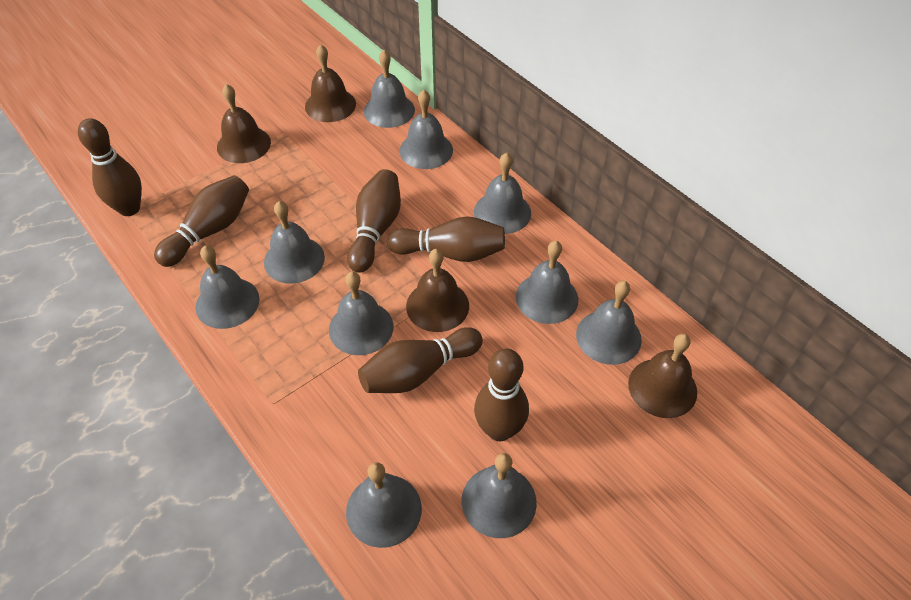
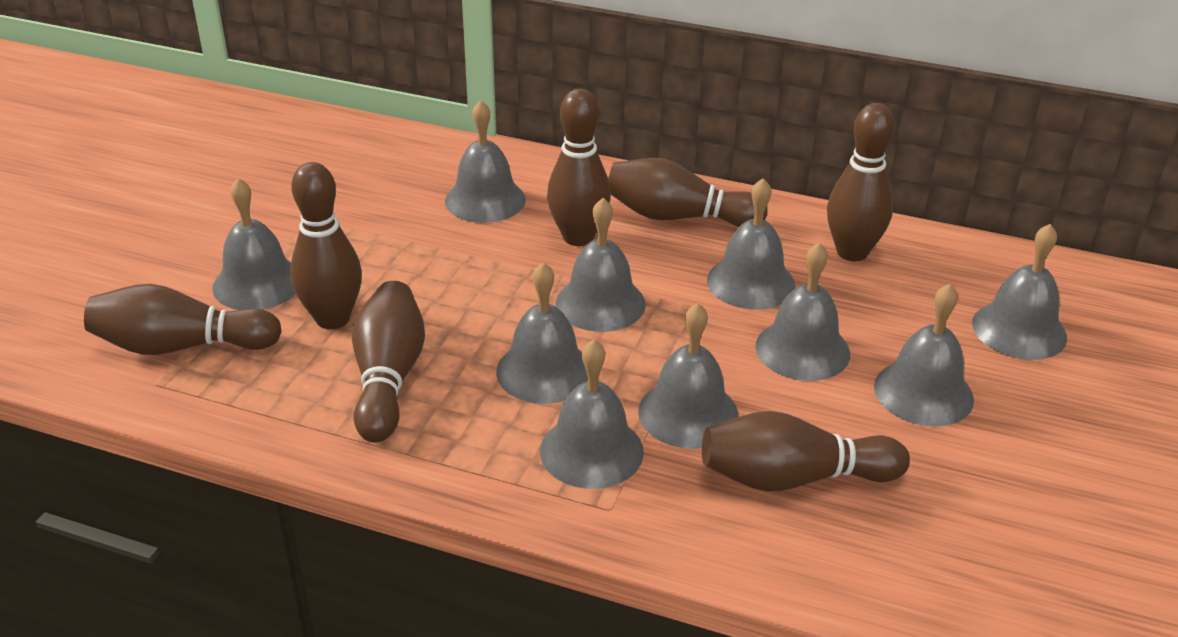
brown bell: [217,84,271,163] [305,44,356,122] [406,249,469,332] [628,334,697,418] = 4 -> none = 0
brown bowling pin: [78,119,142,216] [154,175,249,267] [347,169,401,273] [358,327,483,393] [387,216,505,262] [474,348,529,441] = 6 -> [84,284,282,355] [290,162,362,329] [352,281,425,442] [547,89,611,246] [608,158,767,227] [702,411,910,492] [827,103,895,261] = 7

